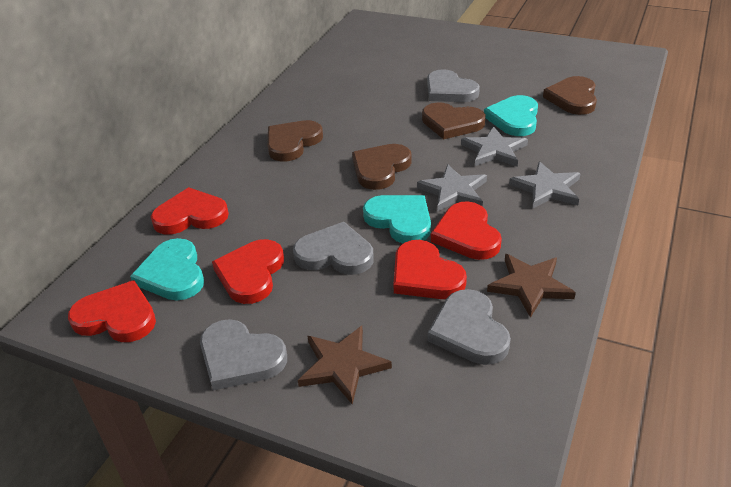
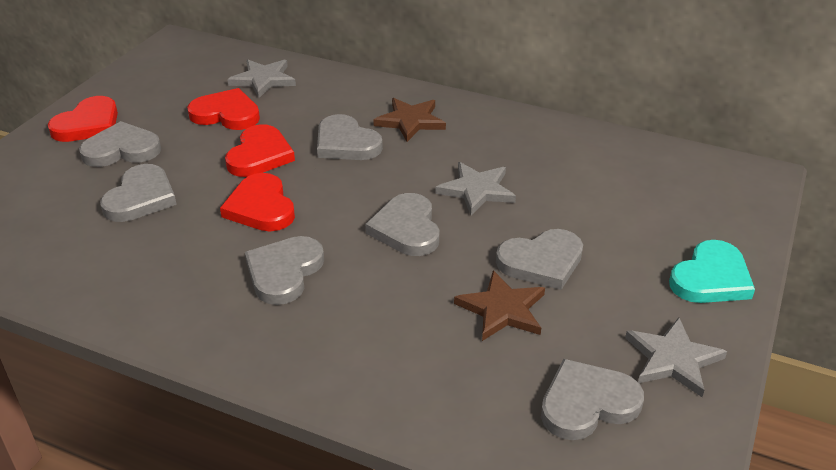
brown heart: [268,120,323,162] [352,144,412,190] [422,103,486,139] [543,76,597,115] = 4 -> none = 0
grey heart: [200,319,287,390] [293,222,374,275] [427,69,480,102] [428,289,511,365] = 4 -> [79,121,161,167] [100,164,177,222] [245,236,324,305] [317,114,383,160] [365,193,439,256] [496,229,583,290] [541,359,644,440] = 7
red heart: [68,280,156,342] [151,187,229,234] [212,239,284,304] [394,240,467,299] [431,201,502,260] = 5 -> [48,96,118,142] [187,88,260,130] [220,173,295,231] [225,124,295,177] = 4
turquoise heart: [130,238,204,301] [363,195,431,243] [484,95,538,136] = 3 -> [669,240,755,303] = 1

